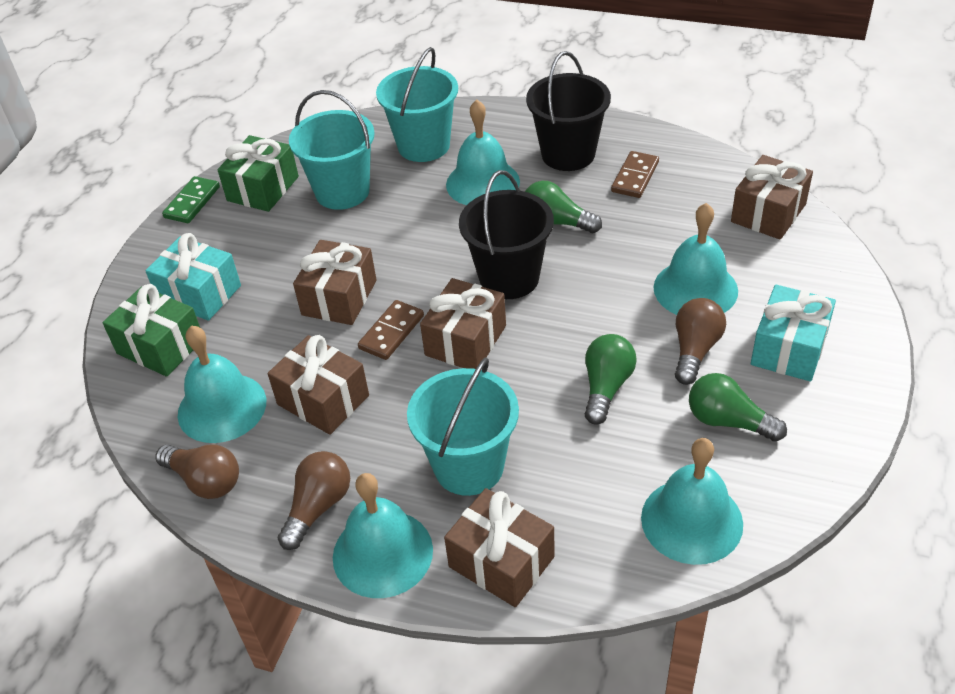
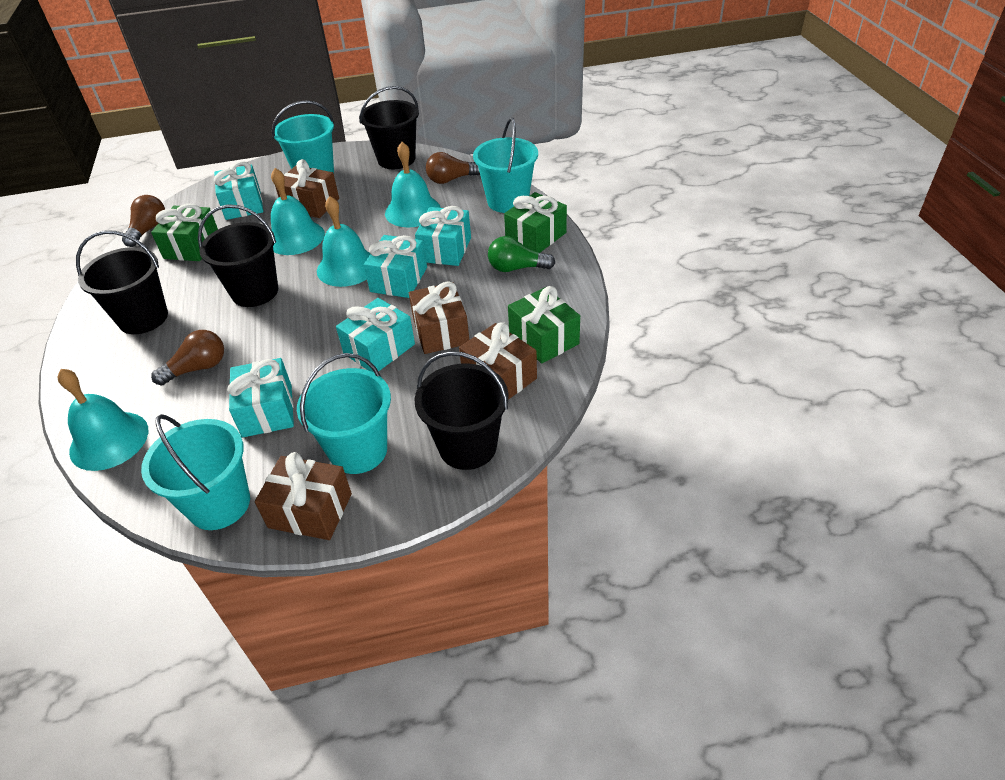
black bucket: [459,170,554,299] [526,51,611,171] = 2 -> [76,230,168,334] [198,204,278,307] [359,86,419,169] [414,351,508,470] = 4
brown domino: [358,300,424,360] [611,151,659,198] = 2 -> none = 0
brown gift: [267,335,369,435] [293,240,376,325] [420,278,506,369] [444,488,555,607] [731,155,813,240] = 5 -> [255,452,352,540] [275,159,339,218] [409,281,469,354] [459,323,537,400] = 4
green domino: [162,176,220,223] = 1 -> none = 0
green gift: [103,284,200,377] [218,135,299,212] = 2 -> [151,203,218,261] [504,192,567,253] [508,286,580,364] = 3
green light bulb: [525,181,602,233] [584,334,637,425] [689,373,787,442] = 3 -> [488,236,555,272] = 1
turquoise bell: [178,325,266,443] [333,473,433,598] [446,100,520,205] [641,438,743,565] [653,203,738,315] = 5 -> [57,369,148,471] [271,168,325,255] [317,196,370,287] [385,142,441,227] = 4
turquoise bucket: [289,90,375,210] [376,47,458,162] [407,357,519,496] = 3 -> [141,414,250,530] [272,100,334,174] [297,353,391,474] [473,117,538,213] = 4
turquoise gift: [145,233,241,321] [751,285,836,382] = 2 -> [214,161,263,220] [227,358,294,438] [336,298,415,372] [364,235,427,298] [415,206,471,266] = 5

